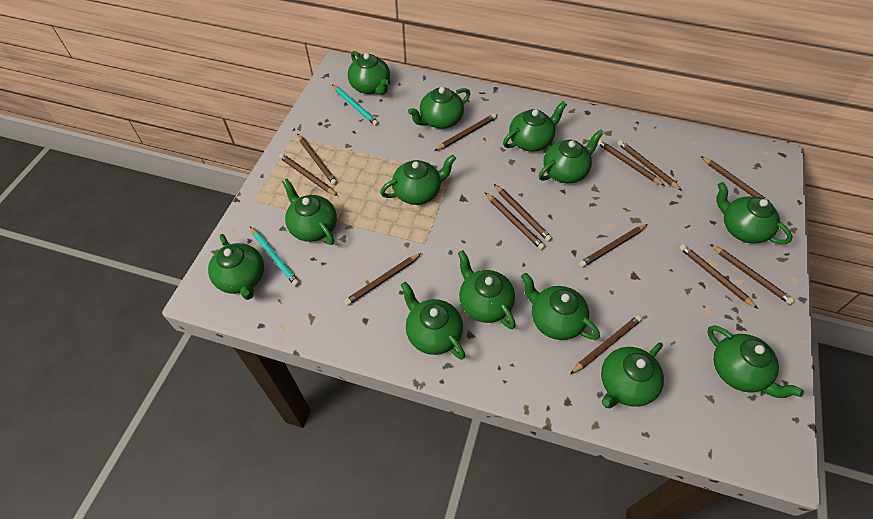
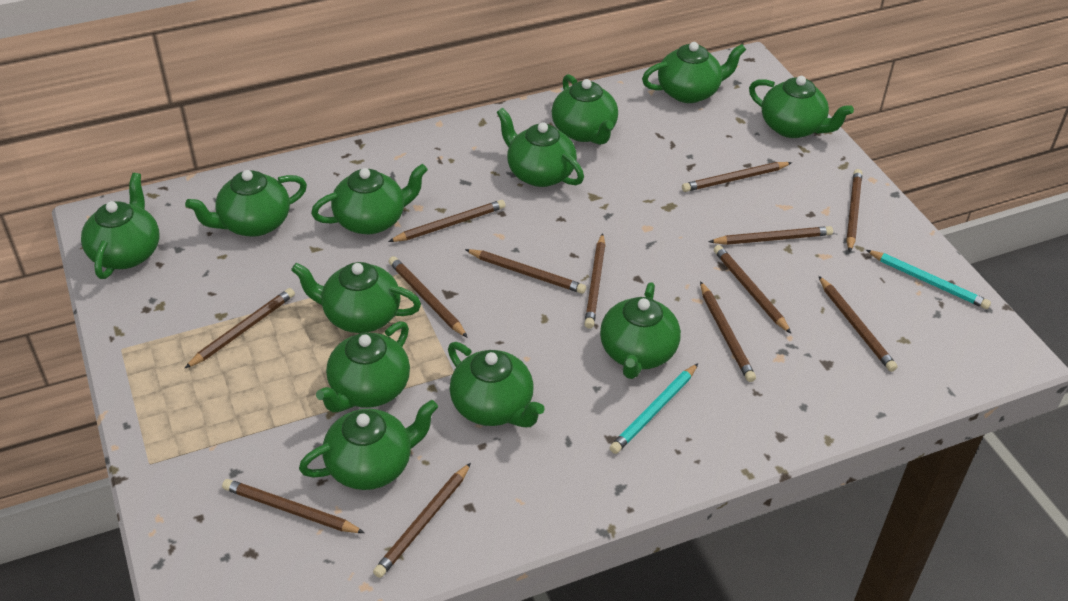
green teapot: [208,234,264,300] [282,179,337,245] [348,51,390,95] [380,155,456,205] [401,282,465,359] [408,87,470,129] [458,250,516,329] [503,101,567,151] [521,273,600,340] [539,130,603,183] [601,342,664,408] [707,325,804,398] [717,182,793,244] = 13 -> [81,173,159,279] [185,170,307,237] [291,262,421,333] [299,400,438,490] [311,164,428,234] [316,321,410,412] [448,342,545,427] [497,108,584,187] [552,74,618,145] [600,282,681,379] [642,42,746,103] [749,76,854,138] = 12

